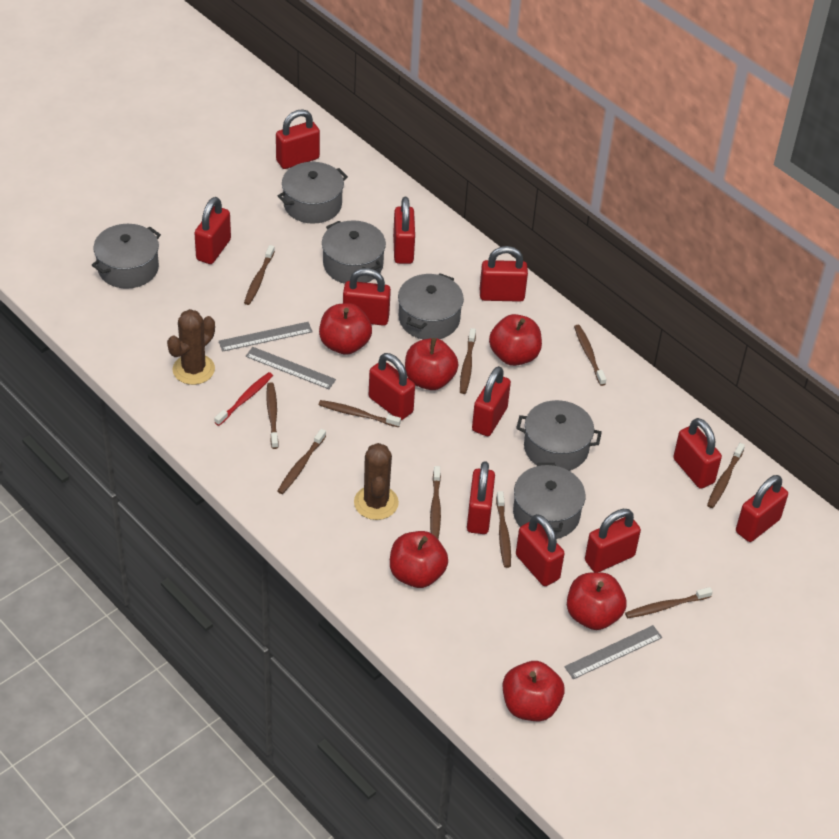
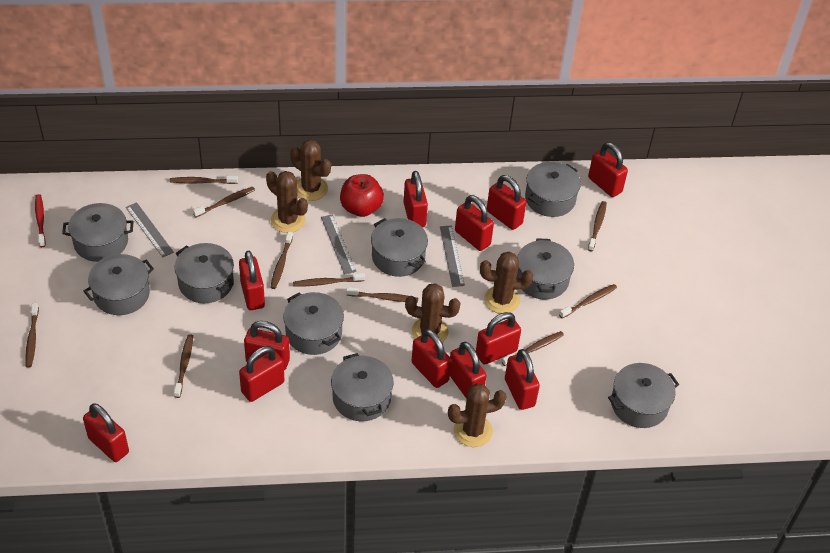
brown cactus: [167,309,215,385] [354,443,399,520] = 2 -> [266,171,308,233] [290,140,331,201] [405,283,461,343] [448,383,506,447] [480,252,533,314] = 5
grey pot: [92,224,161,289] [277,162,348,224] [322,220,386,284] [398,273,464,340] [513,463,585,539] [516,400,602,471] = 6 -> [62,203,134,262] [83,254,154,315] [175,243,234,303] [283,292,344,355] [331,353,394,421] [371,218,428,277] [516,238,574,299] [525,162,581,217] [608,363,679,428] = 9
red apple: [319,303,372,355] [390,531,448,588] [405,338,458,390] [489,314,542,366] [503,661,564,721] [567,572,626,630] = 6 -> [340,174,384,217] = 1

